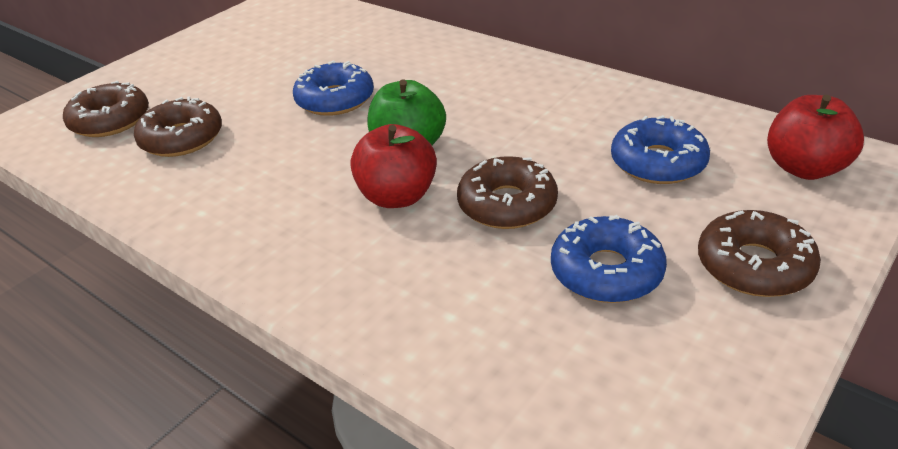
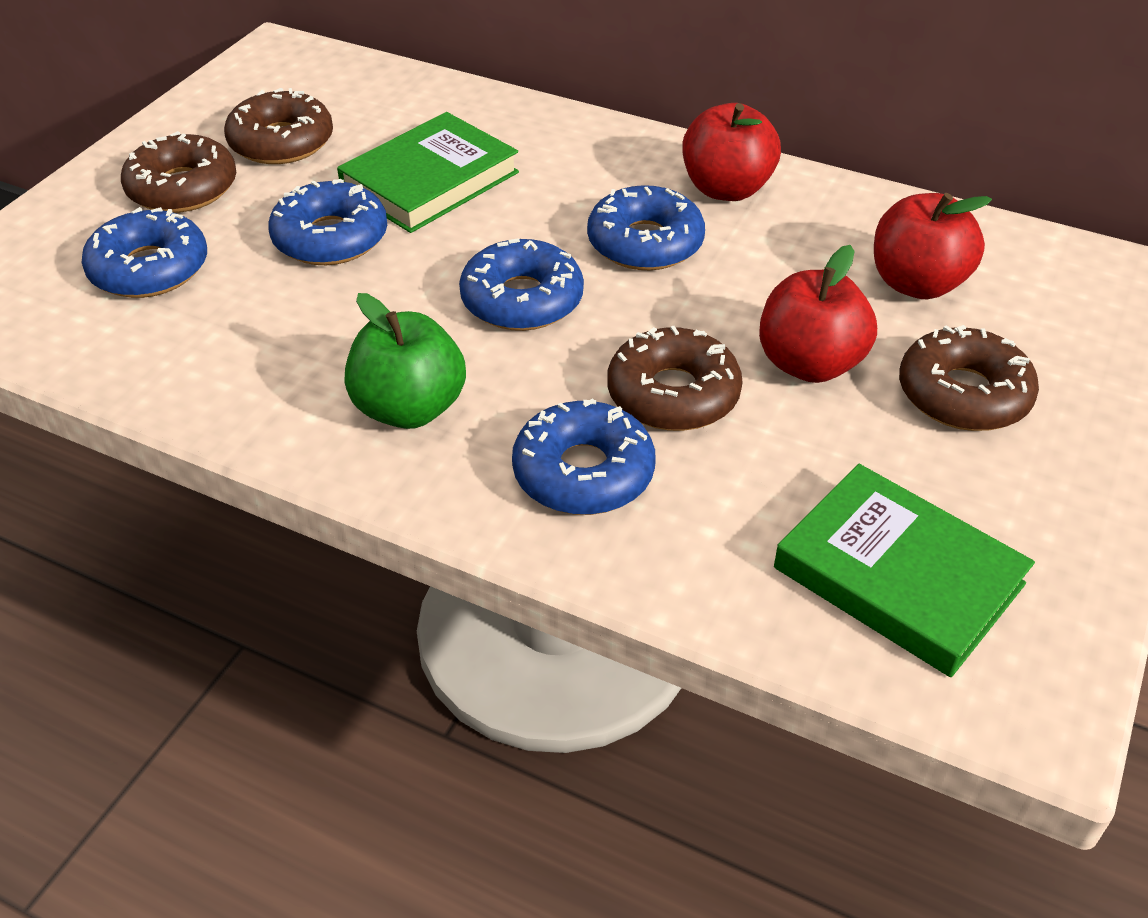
blue donut: [293,61,374,116] [551,215,667,303] [611,115,710,184] = 3 -> [82,207,207,298] [268,179,387,265] [459,238,584,331] [512,398,656,515] [587,185,705,270] = 5
green book: none = 0 -> [337,112,519,233] [774,464,1035,677] = 2
red apple: [350,124,437,208] [767,95,864,180] = 2 -> [682,103,781,201] [759,245,877,383] [874,193,992,299] = 3

